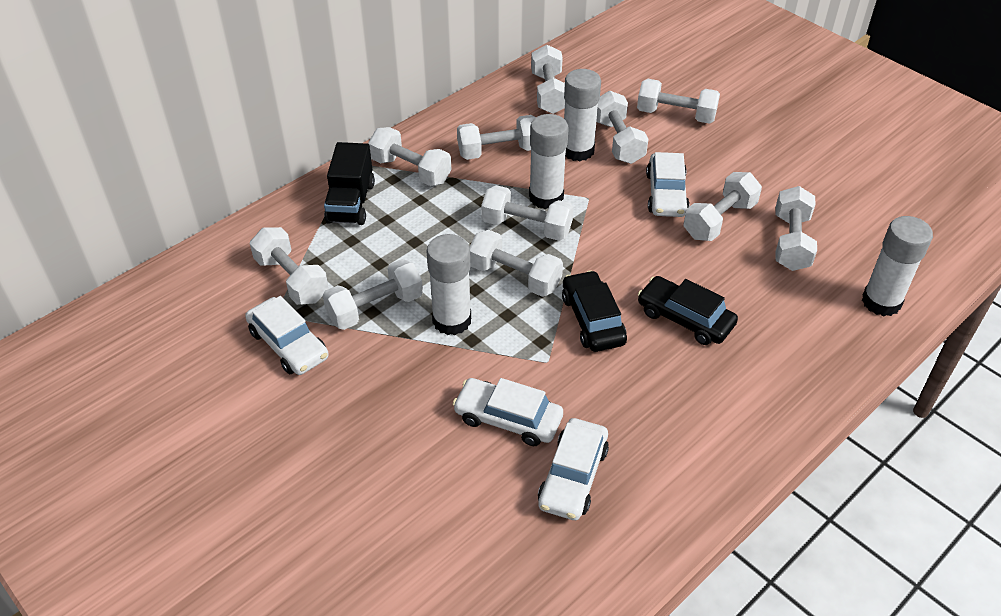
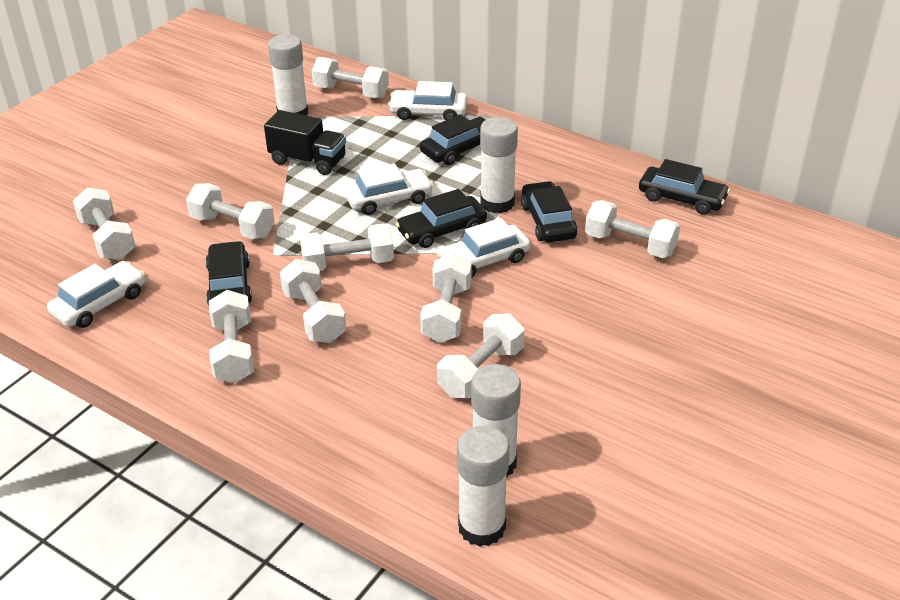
black car: [562,270,627,352] [638,276,738,345] = 2 -> [205,241,252,305] [396,189,487,248] [420,114,486,165] [521,181,577,242] [639,159,730,215] = 5
white dumbbell: [250,227,328,305] [323,259,423,330] [368,127,451,186] [457,115,536,160] [469,230,563,297] [481,185,574,241] [531,45,565,114] [596,91,648,164] [637,79,720,124] [684,172,762,241] [776,186,817,271] = 11 -> [73,187,135,260] [186,183,275,239] [209,290,254,383] [280,259,346,343] [300,223,394,271] [312,57,389,98] [420,254,471,343] [437,314,525,398] [585,200,680,258] = 9

